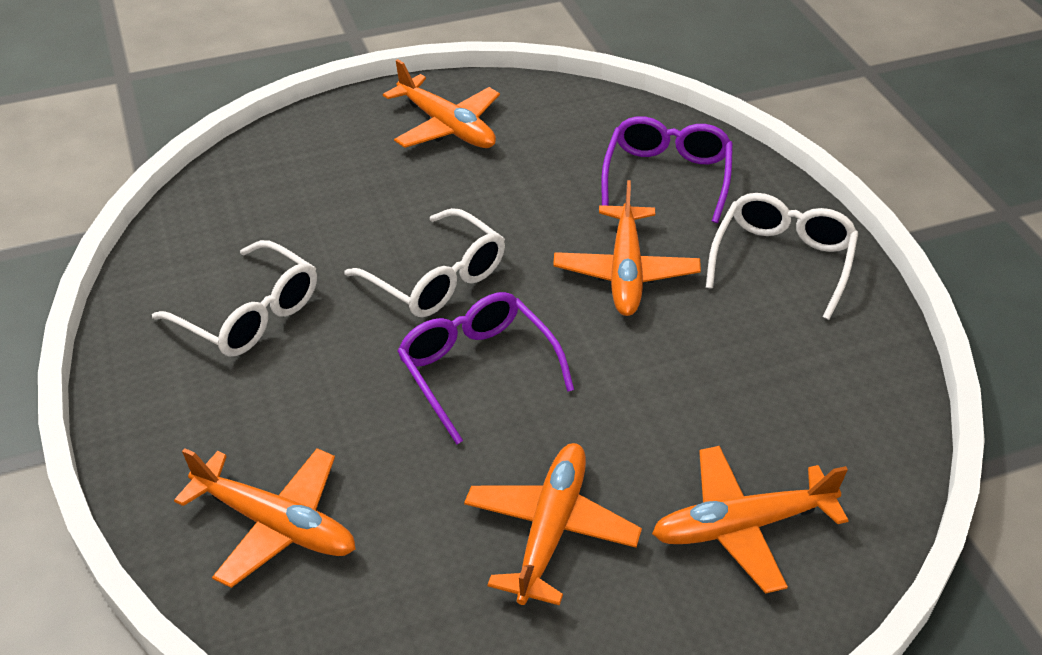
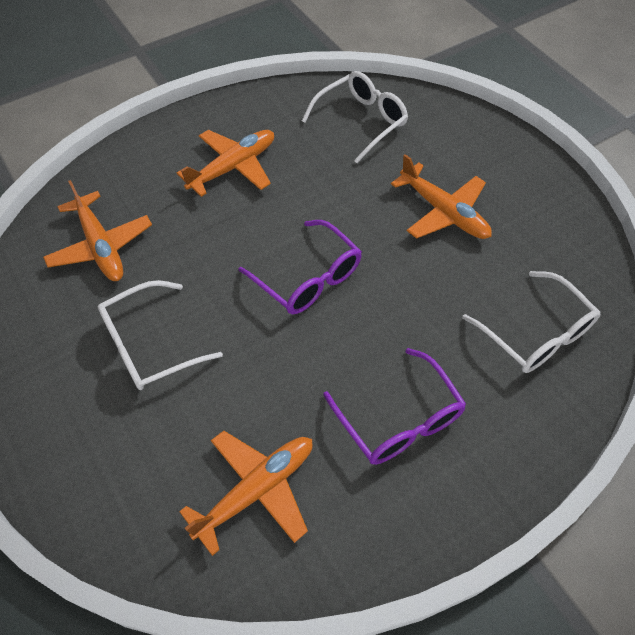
orange plane: [174,448,356,588] [383,59,500,148] [464,443,642,606] [553,180,701,316] [652,446,849,594] = 5 -> [43,180,152,281] [177,130,274,197] [179,431,313,556] [391,154,492,239] = 4

